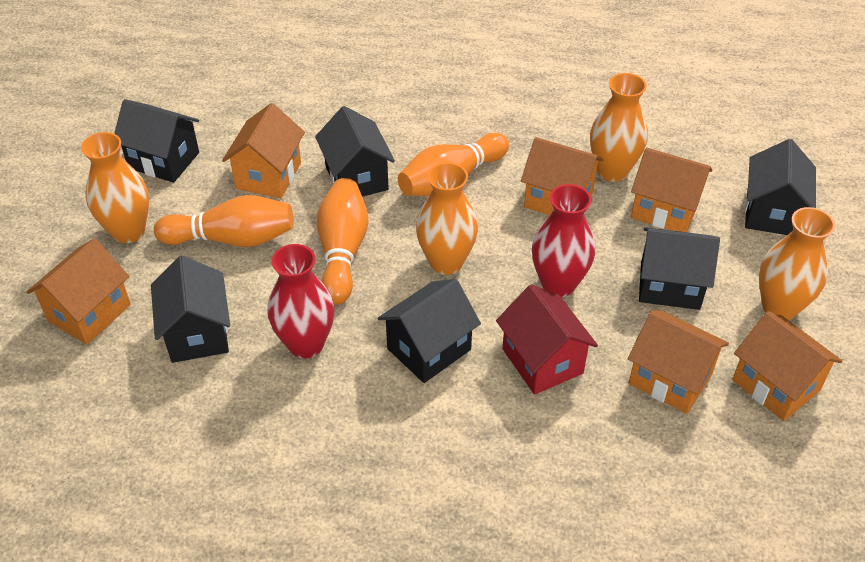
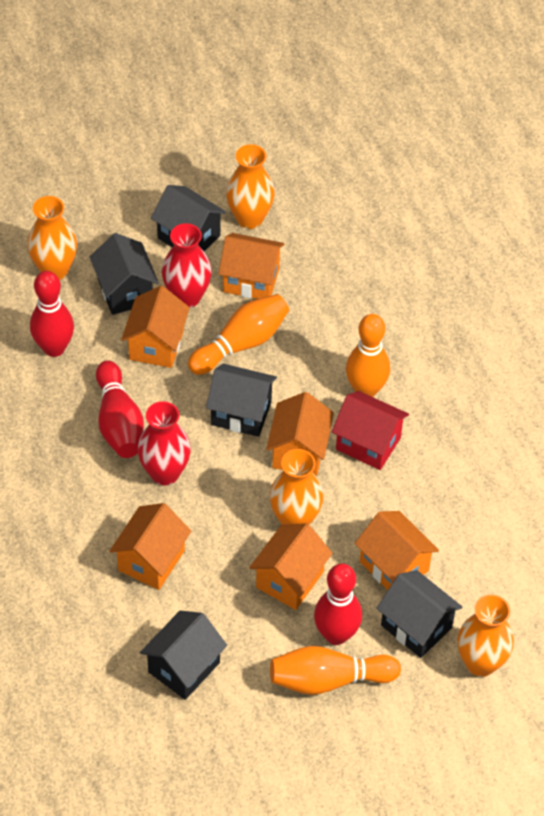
black house: [114,99,199,183] [151,256,230,363] [315,106,395,197] [378,279,481,383] [639,227,720,310] [745,139,816,235] = 6 -> [90,233,159,315] [140,610,227,700] [151,185,226,251] [206,364,277,437] [376,570,462,658] = 5
red bowling pin: none = 0 -> [30,271,74,357] [96,360,144,458] [314,563,362,645] = 3

